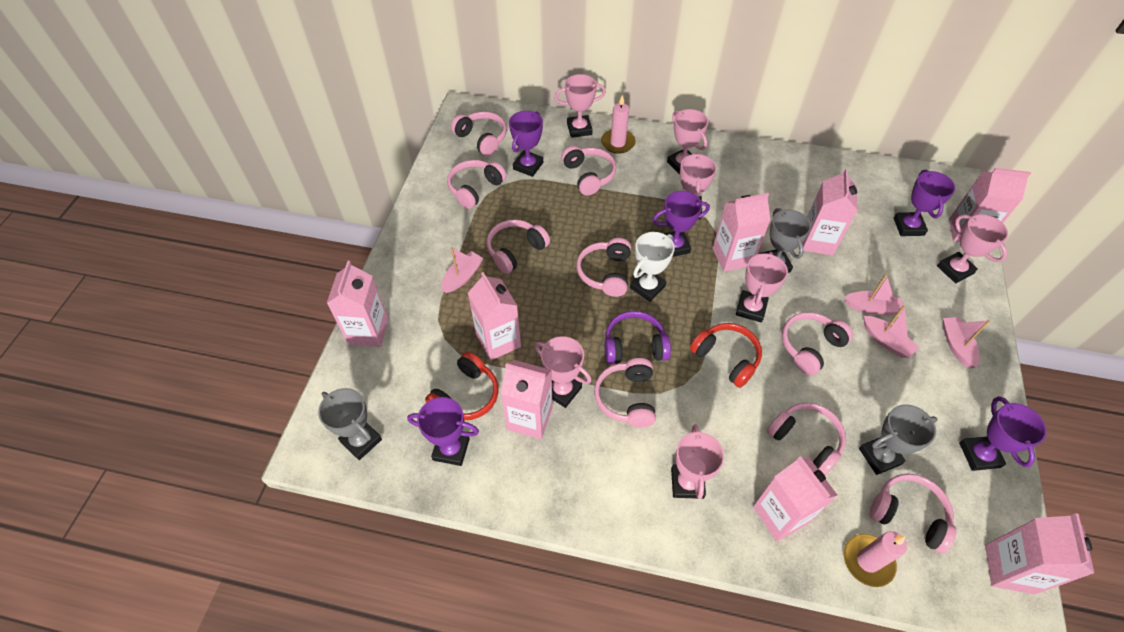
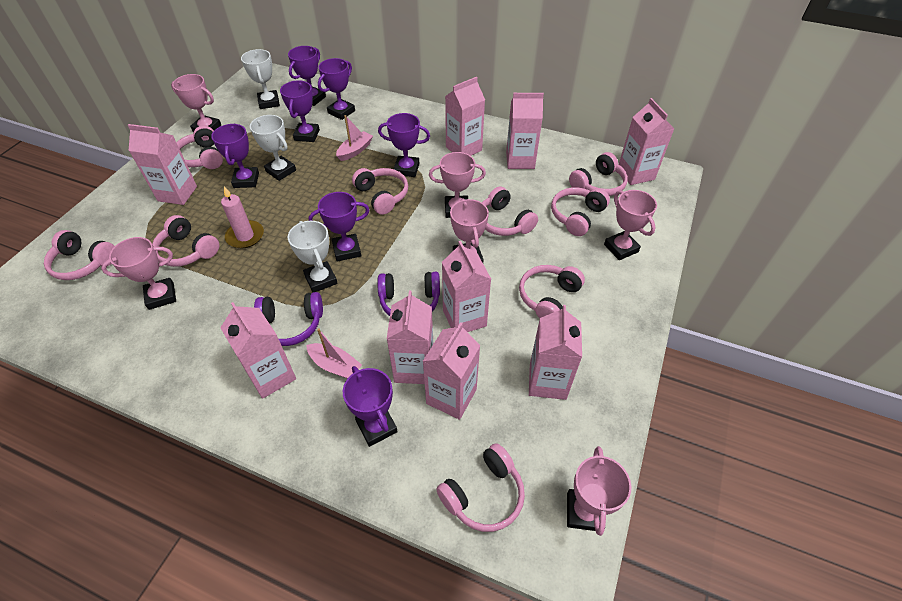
grey trophy: [318,388,382,460] [759,208,811,273] [859,404,937,475] = 3 -> none = 0
pink boat: [441,247,484,293] [844,274,903,315] [864,305,919,358] [943,317,990,368] = 4 -> [306,328,362,379] [336,115,373,161] = 2
pink candle: [601,95,636,154] [844,531,907,587] = 2 -> [221,186,264,248] = 1
pink carton: [327,261,389,347] [468,272,521,361] [501,360,553,439] [712,193,771,272] [753,456,837,542] [802,169,858,255] [949,168,1031,242] [985,513,1095,594] = 8 -> [128,124,197,205] [220,302,296,399] [387,291,433,384] [423,322,480,420] [442,241,491,332] [445,77,485,156] [506,93,544,169] [529,305,582,400] [619,98,674,185] = 9
pink trophy: [534,336,592,408] [555,74,606,138] [667,109,708,175] [671,424,724,499] [680,153,717,219] [736,252,788,323] [937,214,1008,283] = 7 -> [101,237,176,310] [171,74,221,132] [429,152,486,218] [450,199,489,263] [567,446,631,536] [604,190,657,260] = 6
purple headphones: [605,311,671,364] = 1 -> [254,292,323,346] [377,272,440,316] = 2
purple trophy: [407,397,479,466] [509,111,543,177] [653,191,710,257] [894,170,955,236] [959,396,1047,471] = 5 -> [211,124,259,188] [280,80,320,142] [288,46,326,106] [309,192,370,262] [318,58,355,120] [343,366,398,447] [378,113,430,177] = 7
red headphones: [425,352,498,420] [690,323,762,388] = 2 -> none = 0
white trophy: [630,232,675,302] = 1 -> [241,49,280,109] [250,115,296,181] [288,221,338,292] = 3

